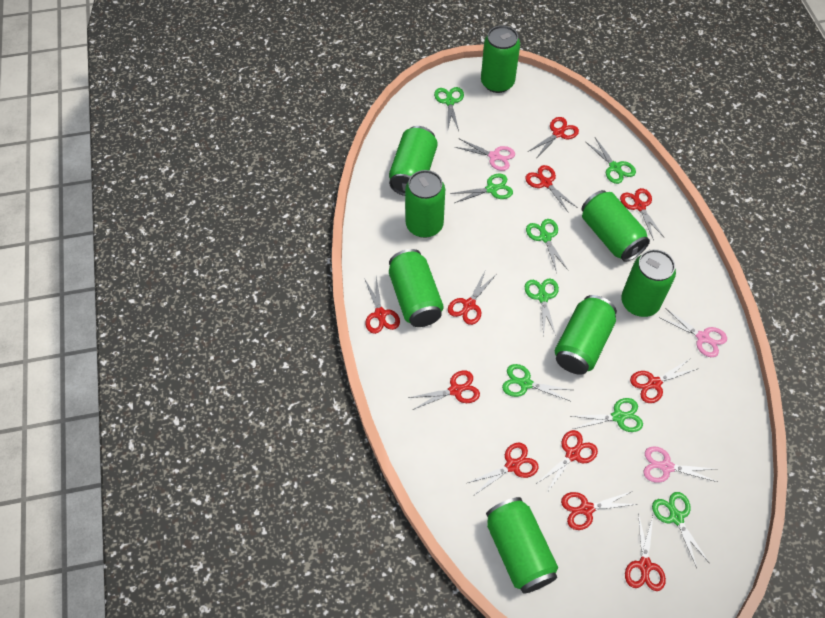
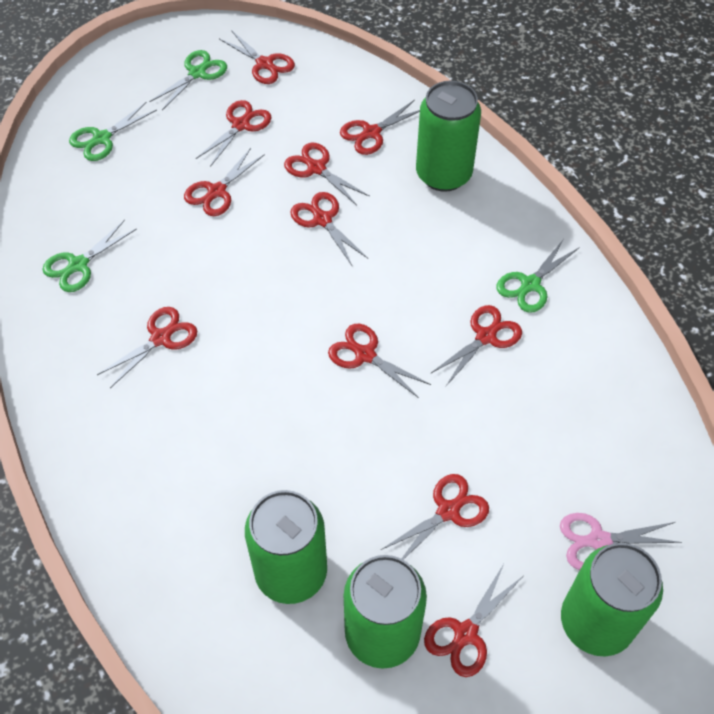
green can: [389,126,438,196] [389,249,444,327] [405,170,445,238] [481,25,520,93] [486,497,558,594] [555,295,617,375] [582,190,650,262] [621,249,676,317] = 8 -> [245,490,327,604] [344,555,427,669] [416,81,481,192] [561,543,663,656] = 4
green scissors: [434,87,464,131] [450,173,513,203] [502,364,572,401] [525,279,559,336] [526,219,568,272] [571,398,643,432] [586,138,636,184] [652,492,710,568] = 8 -> [42,220,136,292] [69,102,157,161] [149,50,227,110] [496,239,580,313] = 4
pink scissors: [455,139,515,171] [643,446,717,483] [659,308,727,357] = 3 -> [560,513,682,570] = 1

